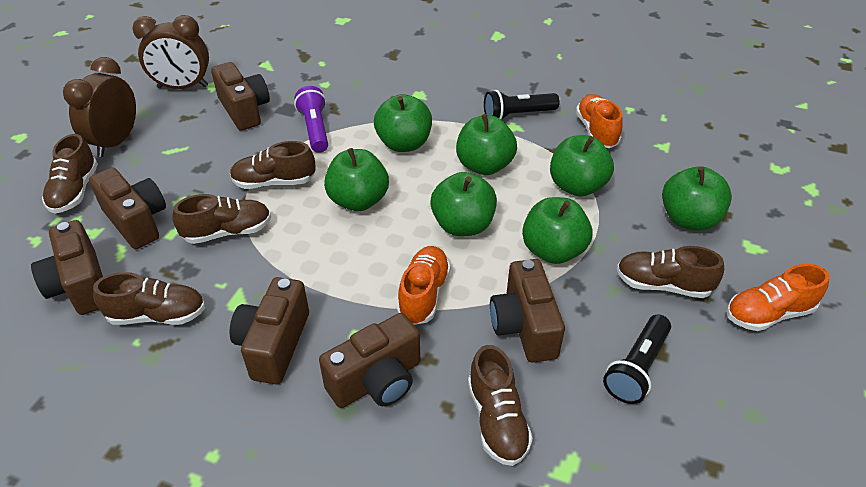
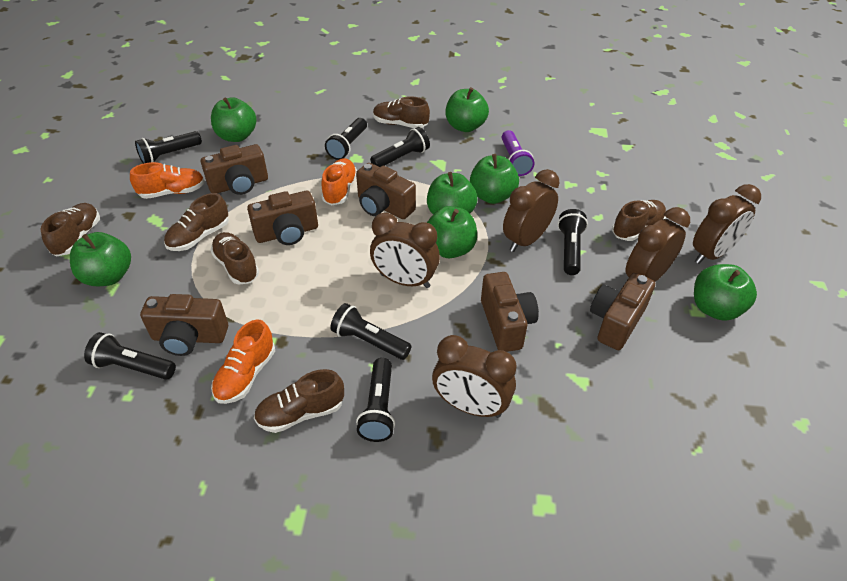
black flashlight: [484,90,560,120] [603,314,671,404] = 2 -> [84,332,176,380] [135,131,202,164] [325,118,367,160] [330,303,412,360] [356,358,395,442] [370,127,430,167] [558,209,588,275] = 7
brown clock: [63,57,136,157] [132,15,209,89] = 2 -> [370,212,440,288] [432,335,517,418] [503,169,559,252] [625,207,690,282] [693,184,761,264] = 5

